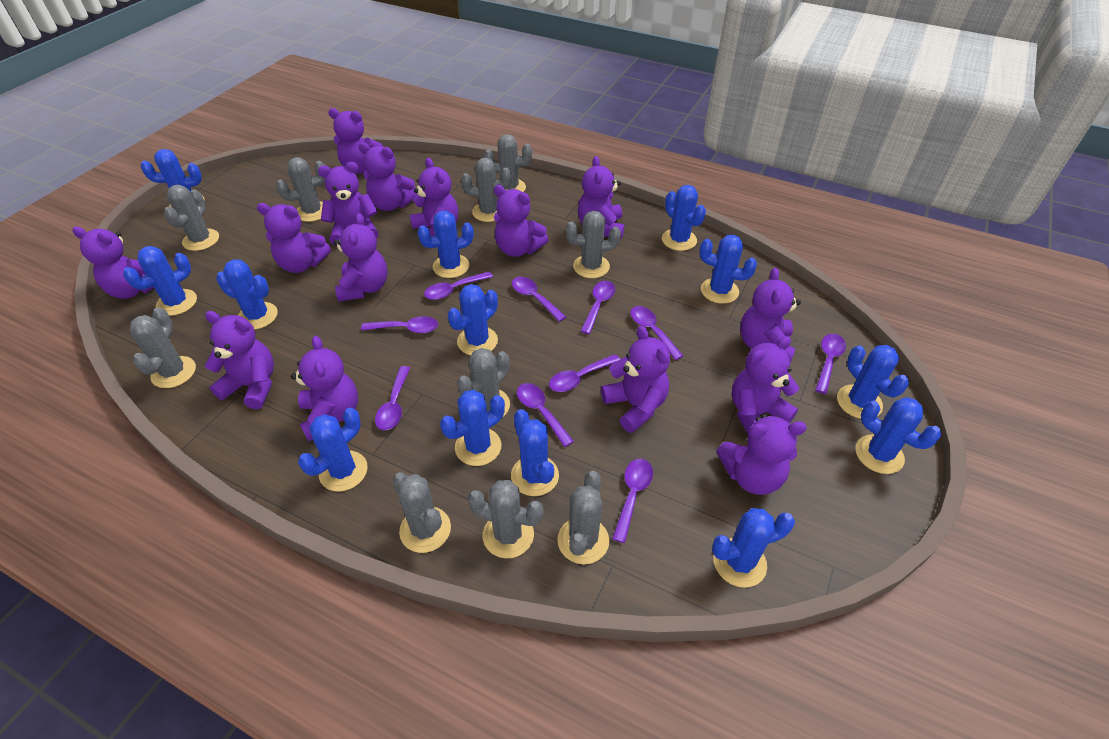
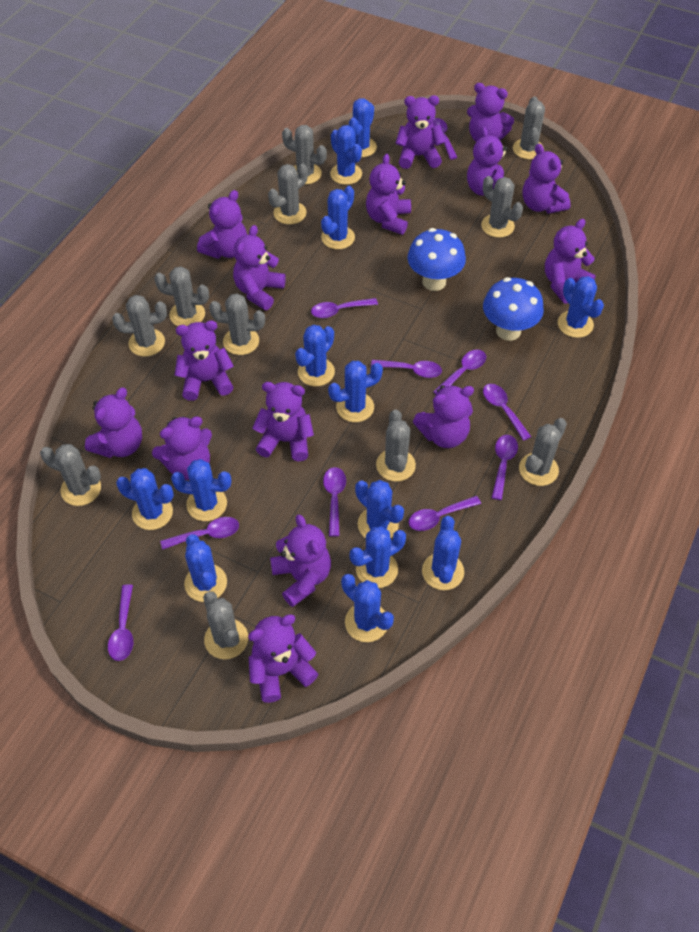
blue mushroom: none = 0 -> [407,228,466,291] [483,277,544,341] = 2
grey cactus: [130,307,196,388] [164,185,219,251] [276,157,325,222] [392,473,451,553] [457,348,510,418] [461,158,511,222] [468,480,544,558] [484,134,532,192] [557,471,609,564] [565,211,621,278] = 10 -> [40,444,101,506] [112,295,167,357] [154,267,209,326] [203,591,248,659] [209,293,265,355] [268,163,308,224] [282,125,327,184] [376,409,416,482] [481,176,523,238] [513,96,545,159] [519,418,567,486] = 11

